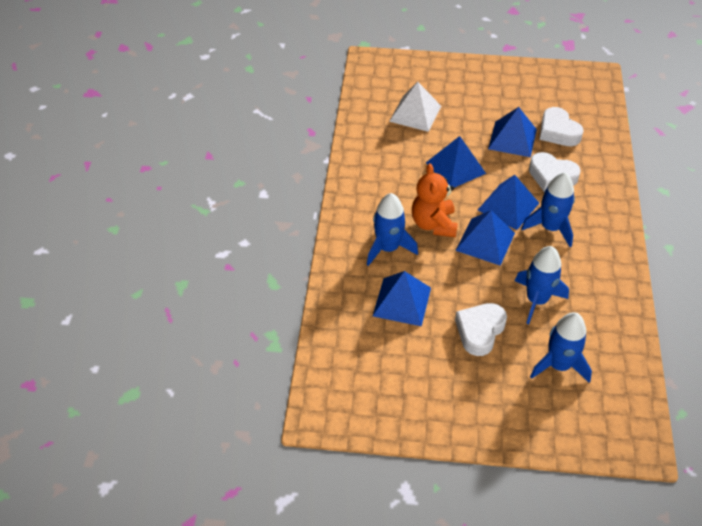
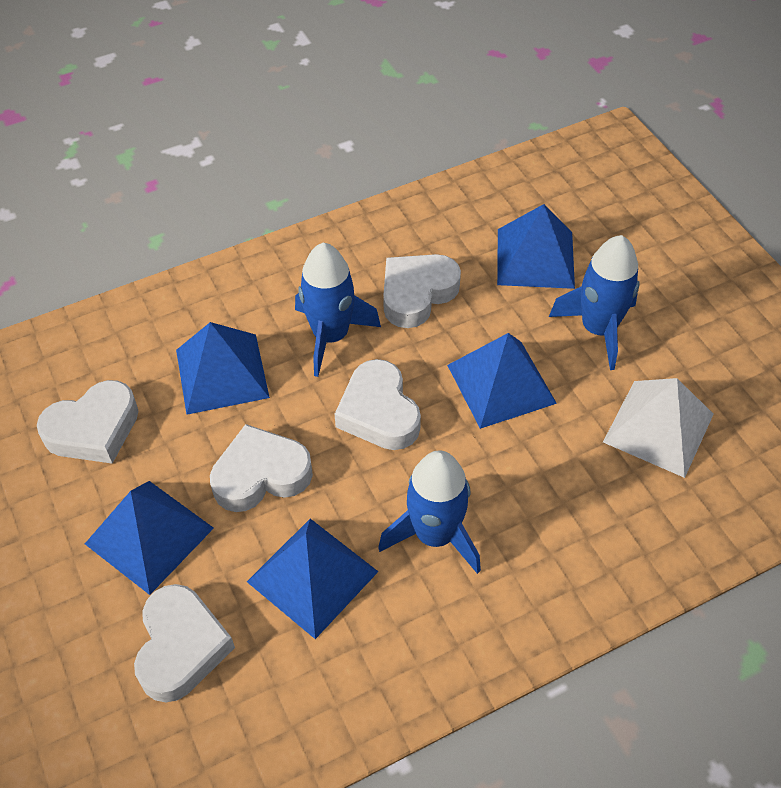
blue rocket: [367,193,418,266] [515,246,569,324] [521,172,575,247] [530,312,592,383] = 4 -> [295,243,381,377] [378,450,481,574] [549,235,640,370] = 3
orange teddy bear: [412,163,458,237] = 1 -> none = 0
white heart: [455,303,507,356] [529,152,581,192] [540,107,583,146] = 3 -> [37,380,138,464] [134,584,235,702] [210,424,313,512] [335,359,421,450] [383,254,461,328] = 5

